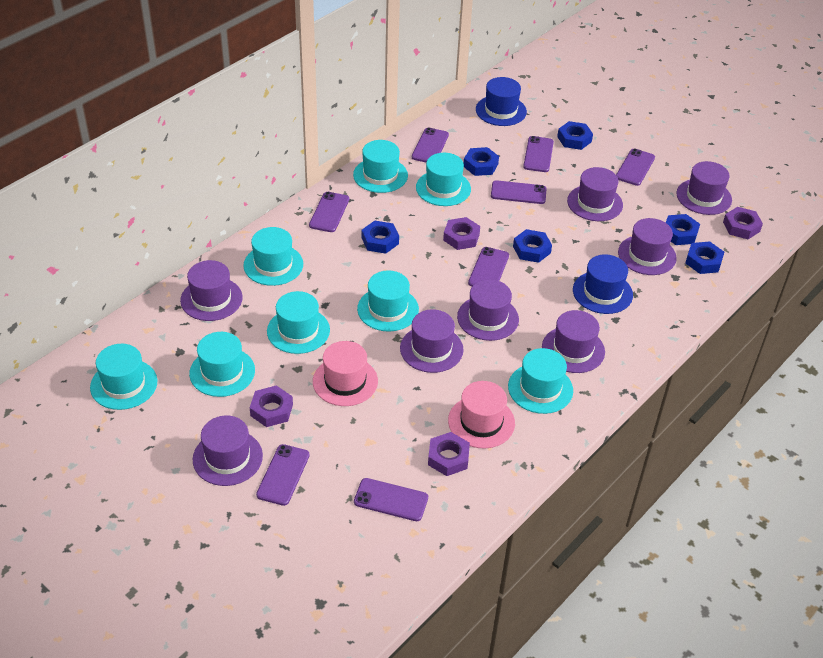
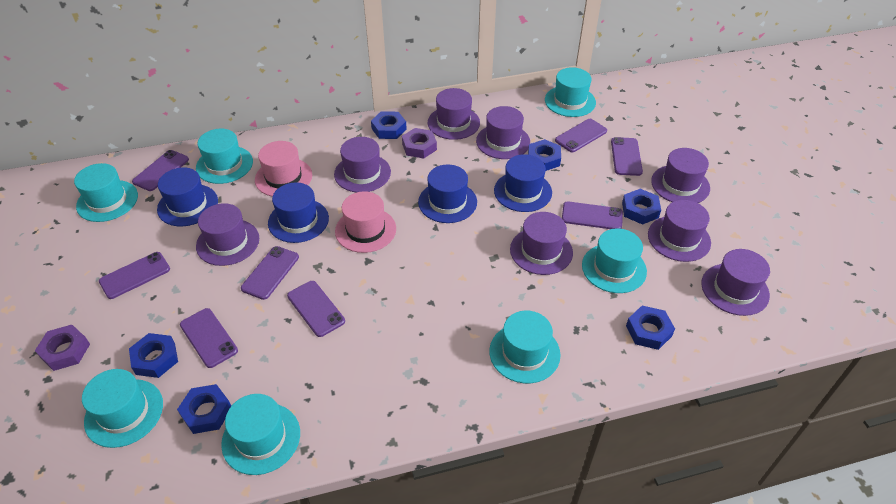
blue hat: [476,77,527,126] [573,255,633,314] = 2 -> [157,168,218,226] [268,182,329,243] [418,164,477,223] [494,154,552,212] = 4
purple nut: [250,385,293,427] [428,432,470,476] [443,217,480,250] [723,207,763,239] = 4 -> [35,325,90,371] [402,128,437,158] = 2
turquoise hat: [90,344,157,410] [189,332,255,397] [243,227,303,286] [267,291,330,354] [353,140,408,193] [357,271,419,332] [416,153,471,206] [508,348,573,414] = 8 -> [74,163,138,222] [82,369,163,448] [196,129,253,184] [221,394,300,475] [489,311,561,383] [545,67,596,117] [582,228,647,293] = 7

